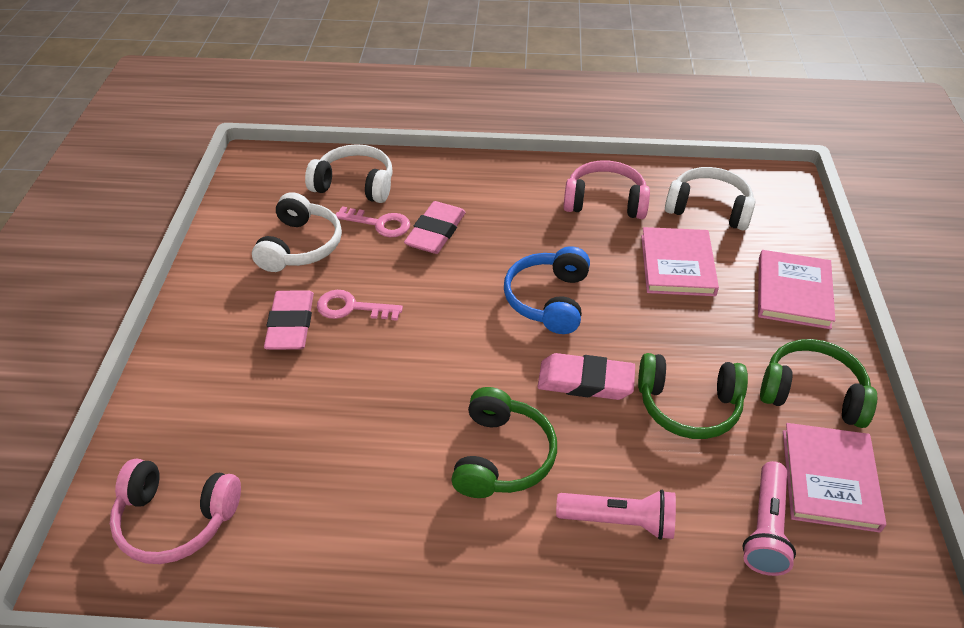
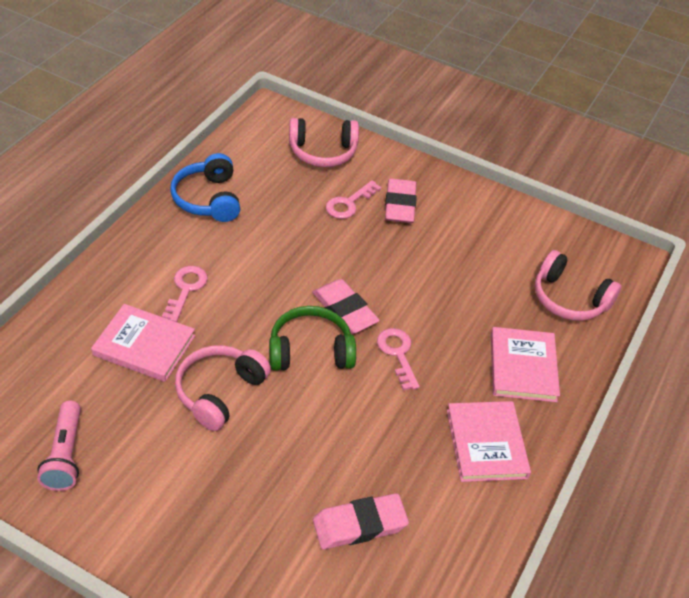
green headphones: [451,387,557,498] [638,353,748,439] [760,339,877,428] = 3 -> [269,306,356,371] = 1
pink flashlight: [556,490,676,540] [742,461,796,576] = 2 -> [37,400,81,491] = 1
pink headphones: [110,459,241,564] [563,160,650,219] = 2 -> [175,345,271,431] [289,118,359,167] [535,250,621,321] = 3
pink key: [317,290,403,321] [335,206,410,237] = 2 -> [162,266,208,322] [326,180,382,219] [377,328,420,390] = 3
white headphones: [252,192,342,272] [305,144,393,203] [665,167,756,231] = 3 -> none = 0

